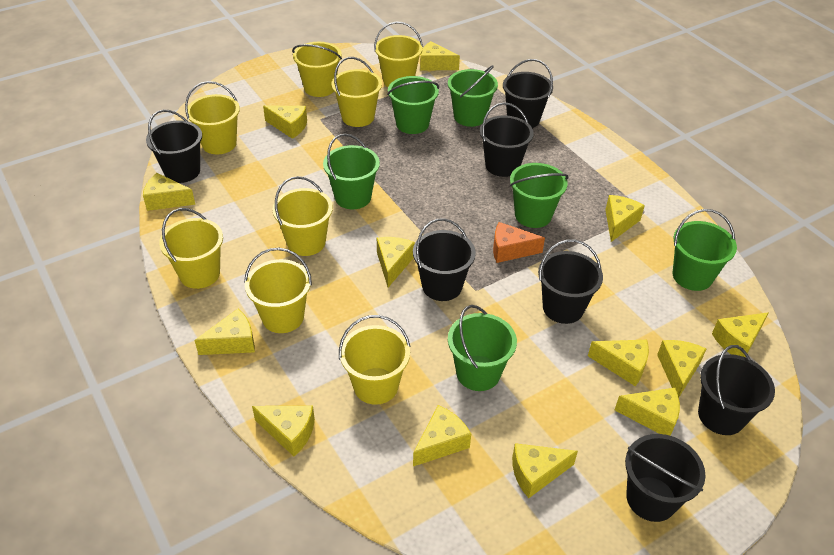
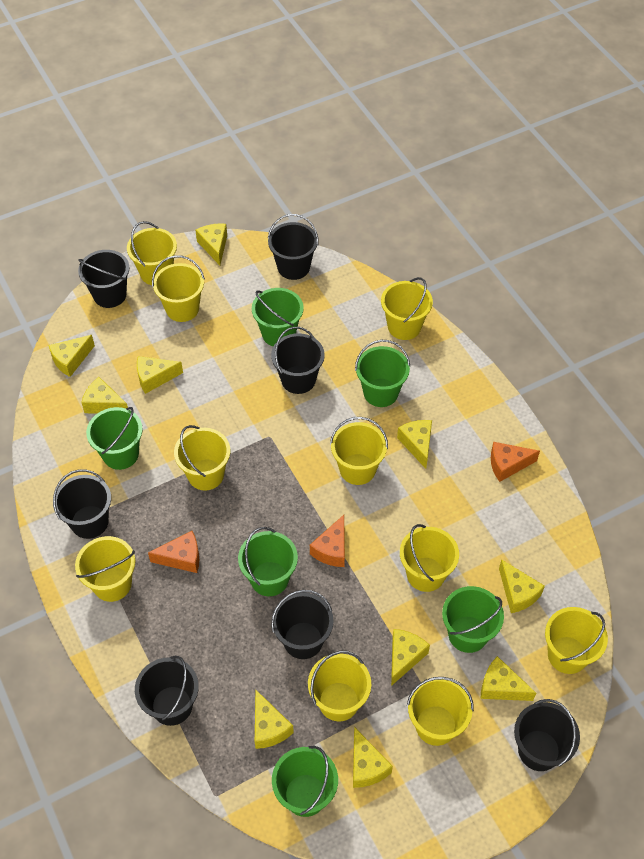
orange cheese: [493,222,545,263] = 1 -> [148,531,199,573] [310,515,345,567] [491,442,540,482] = 3
yellow bucket: [159,208,223,289] [185,81,240,154] [244,248,312,333] [272,176,333,256] [292,42,342,97] [331,57,382,127] [339,315,410,405] [374,21,423,87] = 8 -> [75,536,136,602] [127,221,177,285] [152,255,205,322] [174,425,230,490] [308,651,371,721] [330,417,388,485] [381,277,433,340] [400,524,459,592] [407,677,474,746] [545,607,608,674] = 10
yellow cheese: [143,173,195,211] [195,309,255,355] [252,406,315,456] [263,105,307,139] [377,237,415,287] [413,405,471,466] [420,41,460,71] [512,443,578,498] [588,340,649,386] [605,195,645,242] [615,388,680,436] [657,340,706,397] [712,312,769,357] = 13 -> [48,335,95,377] [81,377,128,414] [137,356,183,394] [195,223,227,265] [255,690,294,749] [353,727,393,788] [391,629,430,686] [397,420,432,469] [481,656,536,701] [499,559,545,613] = 10

